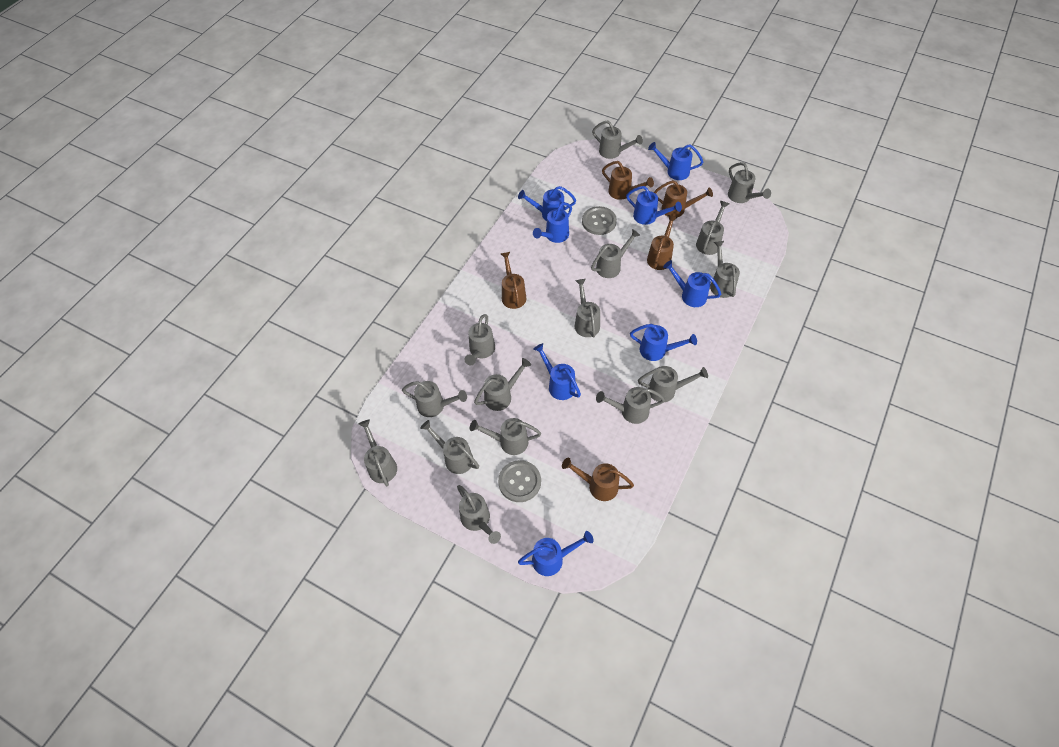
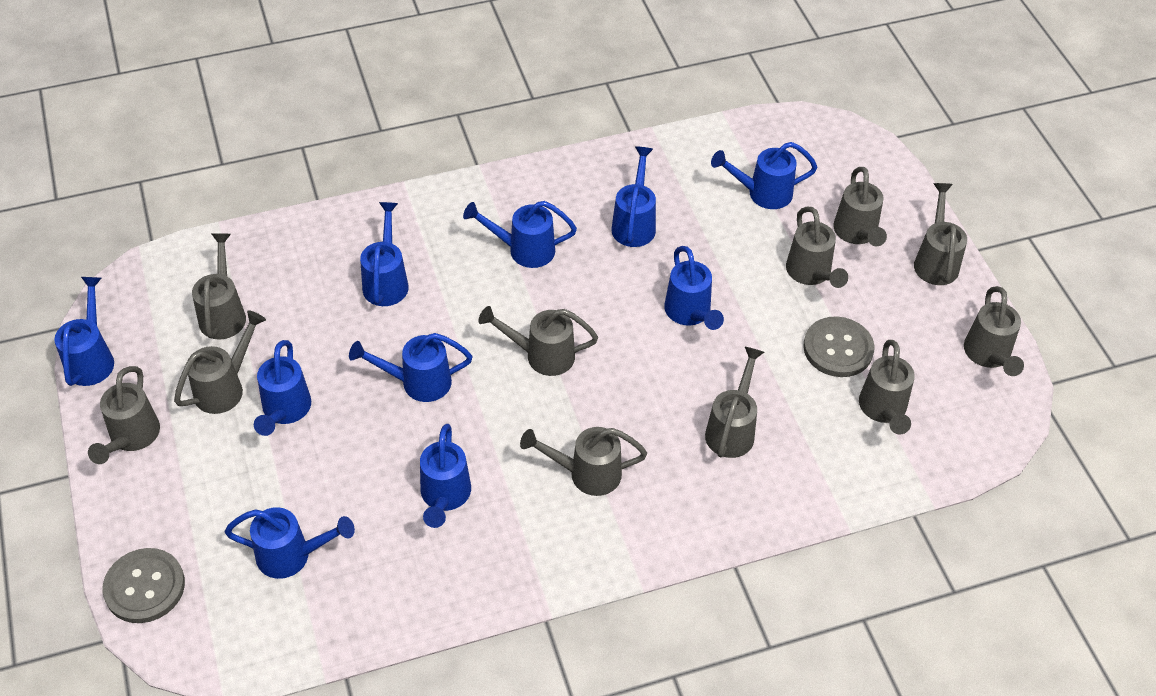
blue watering can: [518,186,576,221] [518,531,594,576] [533,202,572,243] [534,343,581,400] [626,186,682,225] [630,324,697,361] [648,142,703,180] [663,260,721,307] = 8 -> [54,277,114,386] [225,507,355,579] [254,340,311,436] [349,333,472,402] [360,202,409,306] [420,424,471,528] [463,201,577,268] [611,146,656,247] [664,246,724,330] [711,142,817,209] = 10
brown watering can: [501,252,527,309] [562,457,634,501] [602,161,654,200] [647,215,678,270] [654,180,713,217] = 5 -> none = 0
grey watering can: [359,419,397,486] [402,381,467,417] [420,420,479,474] [457,485,501,544] [465,314,495,365] [470,418,541,455] [474,358,531,411] [575,279,600,338] [591,229,640,278] [592,120,643,159] [596,387,665,424] [638,366,708,402] [696,201,729,255] [710,241,740,298] [728,162,771,203] = 15 -> [88,366,160,464] [174,310,266,414] [192,233,246,340] [478,306,598,376] [520,427,647,496] [705,347,764,458] [786,207,848,288] [833,167,887,246] [859,340,915,435] [914,183,967,285] [964,286,1024,376] = 11

